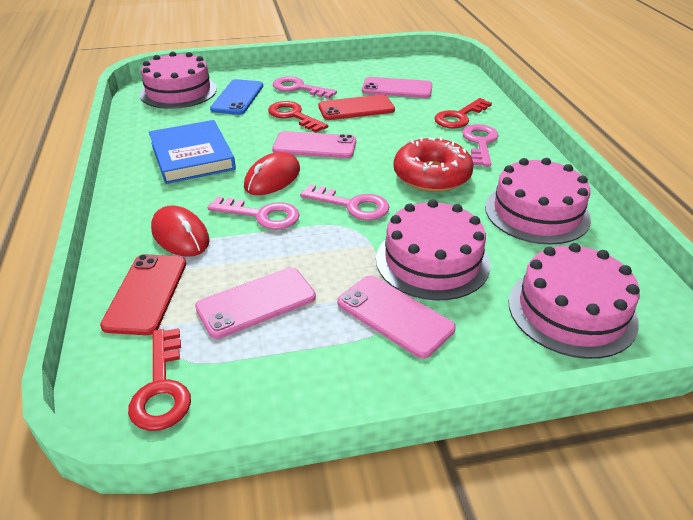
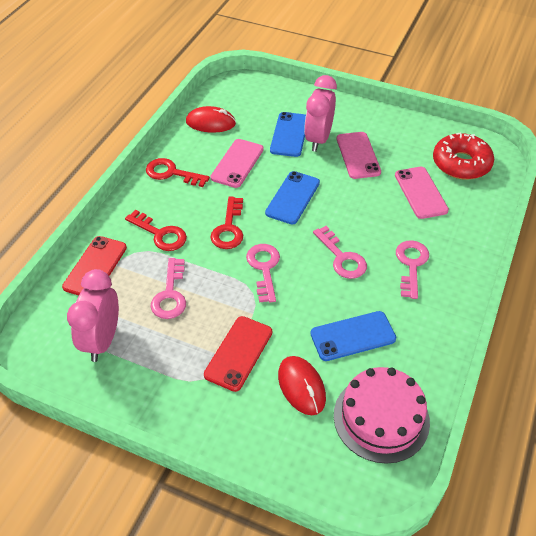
blue book: [149,120,236,184] = 1 -> none = 0
blue phone: [210,79,263,115] = 1 -> [265,171,320,224] [270,112,306,157] [310,311,396,361] = 3
pink cake: [139,51,217,109] [376,199,490,300] [485,158,591,245] [508,243,640,359] = 4 -> [334,367,430,464] = 1
pink clock: none = 0 -> [67,269,119,362] [304,75,337,152] = 2
pink phone: [195,267,316,339] [272,131,356,158] [337,275,456,359] [362,77,433,98] = 4 -> [211,139,264,188] [336,132,381,179] [395,167,449,219] = 3

